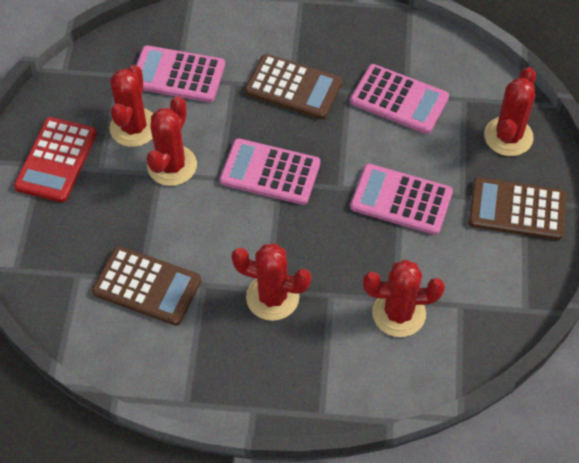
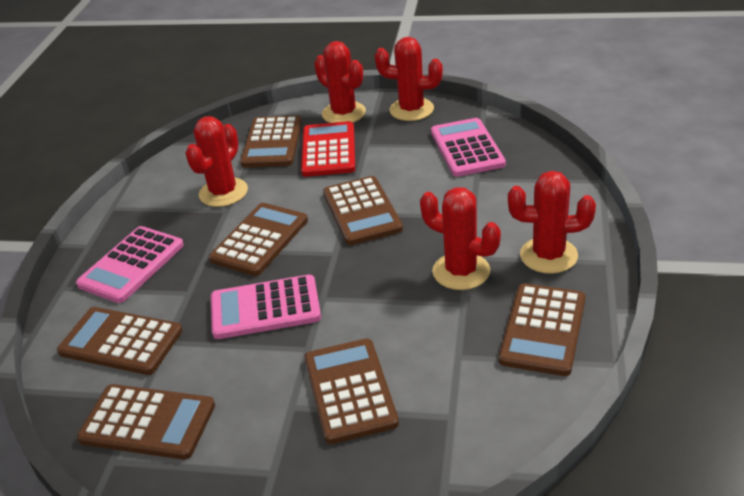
brown calculator: [92,246,202,326] [245,54,342,119] [469,177,567,240] = 3 -> [57,307,183,375] [77,384,215,460] [209,203,308,276] [240,115,302,168] [304,338,399,444] [323,176,403,245] [499,283,586,376] = 7
pink calculator: [136,45,225,102] [220,138,320,205] [350,64,449,134] [350,164,453,235] = 4 -> [76,226,184,303] [211,275,321,339] [431,118,506,177] = 3

